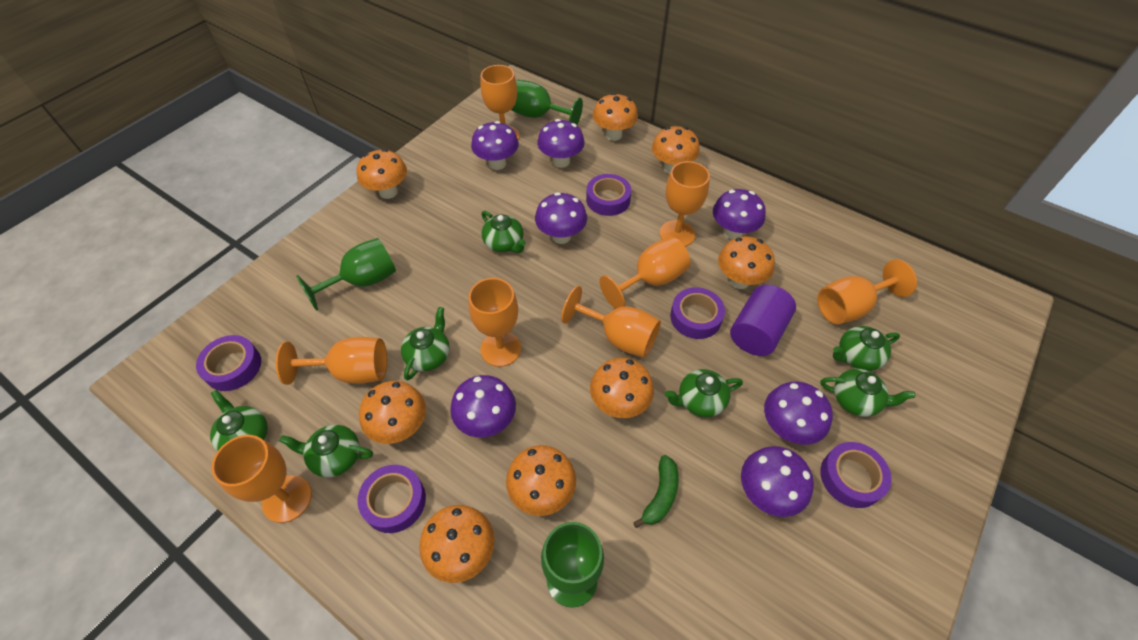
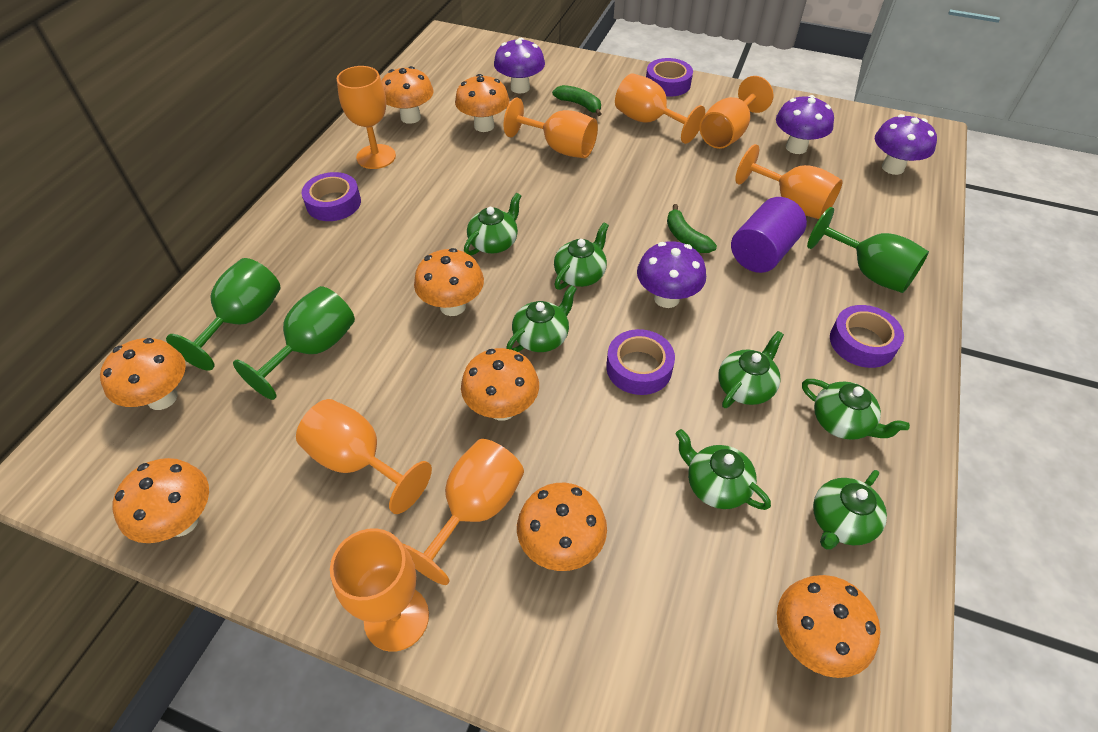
green banana: [633,455,679,528] = 1 -> [552,85,602,116] [667,204,717,253] = 2
purple mushroom: [450,375,516,437] [471,121,519,170] [535,192,587,244] [537,119,585,168] [713,189,766,240] [741,446,814,517] [764,382,833,445] = 7 -> [494,38,545,94] [637,241,706,308] [776,95,834,154] [875,114,937,175] = 4
purple tape: [196,335,261,391] [357,465,426,533] [586,174,631,216] [670,287,725,339] [820,442,892,508] = 5 -> [302,172,361,221] [606,329,675,395] [646,58,693,96] [830,305,904,368] = 4

